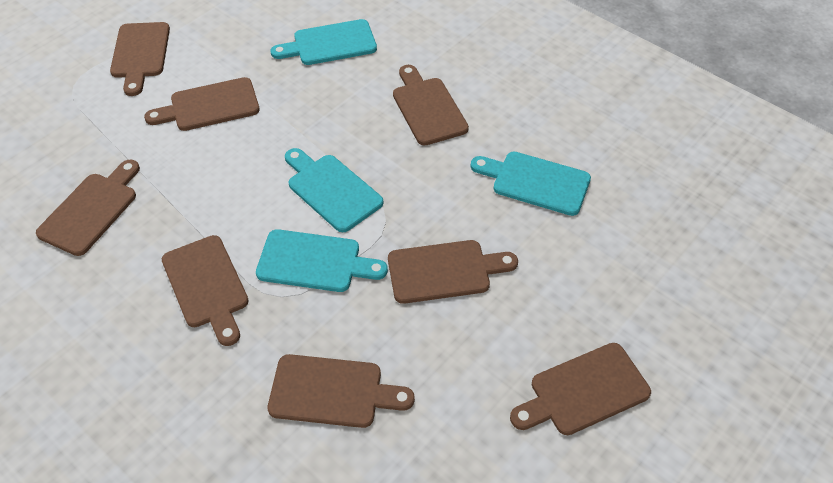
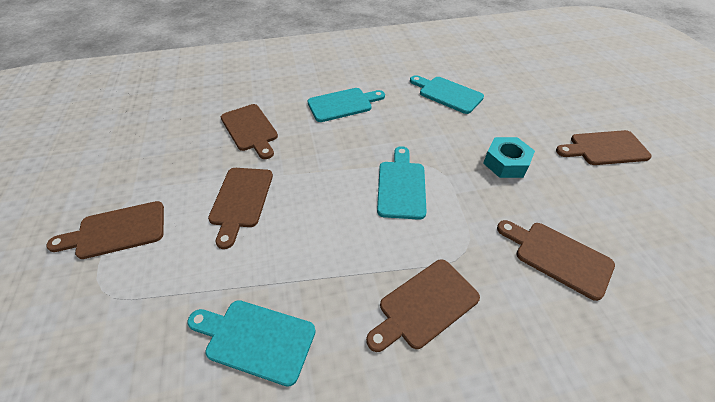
brown cutting board: [36,160,140,256] [110,22,170,96] [144,77,260,131] [162,235,249,346] [267,354,415,428] [388,240,518,304] [393,65,469,145] [510,343,651,435] = 8 -> [46,201,164,259] [208,168,273,249] [221,104,278,159] [366,259,480,352] [497,220,615,301] [556,130,652,165] = 6
turquoise nut: none = 0 -> [483,137,535,178] = 1

